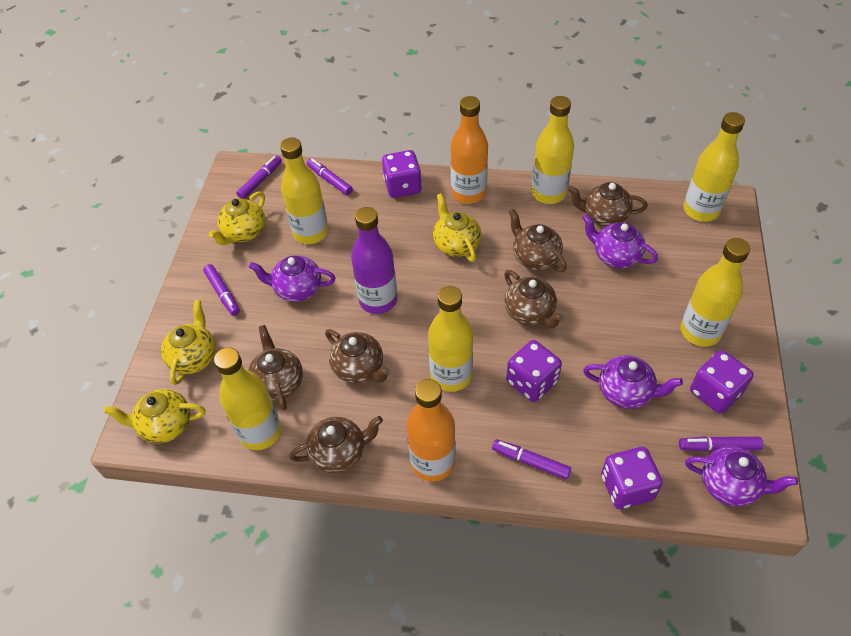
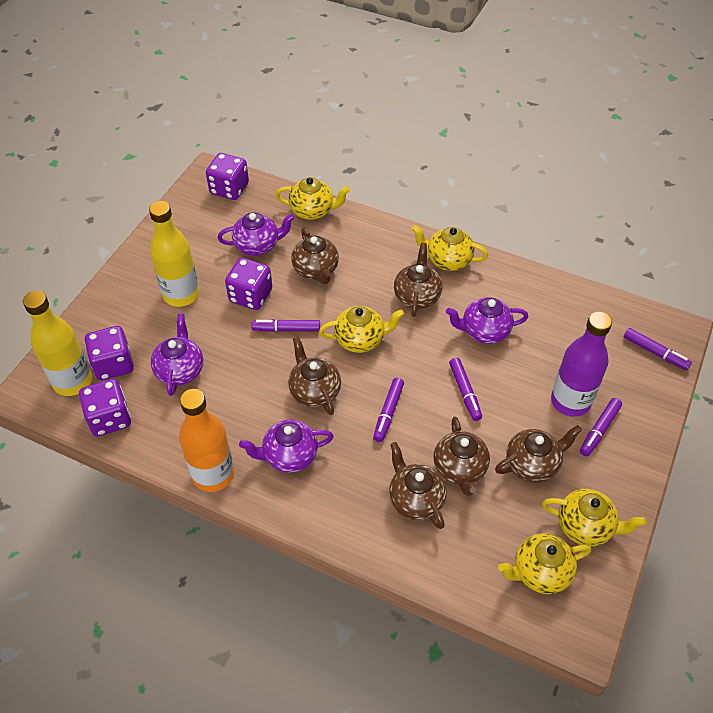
orange bottle: [406,379,456,482] [451,96,488,204] = 2 -> [179,389,234,492] = 1
yellow bottle: [214,347,281,450] [280,138,329,244] [428,286,473,392] [532,96,574,204] [680,238,750,347] [683,112,745,222] = 6 -> [23,291,92,396] [149,201,199,307] = 2
yellow teapot: [104,389,206,443] [161,300,216,385] [209,191,265,245] [433,193,481,262] = 4 -> [275,177,350,220] [319,306,404,353] [412,225,488,271] [498,533,592,594] [542,489,647,546] = 5

